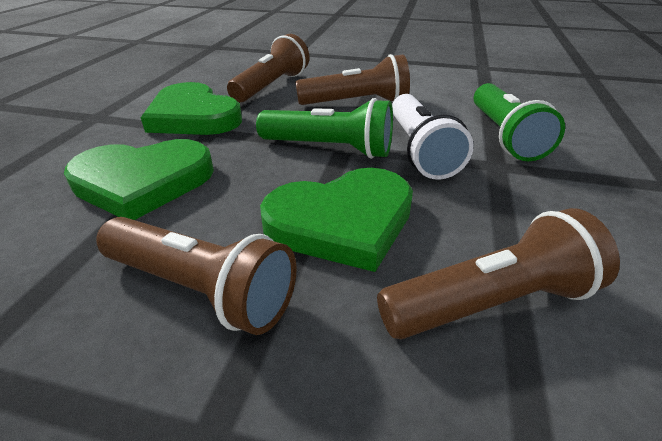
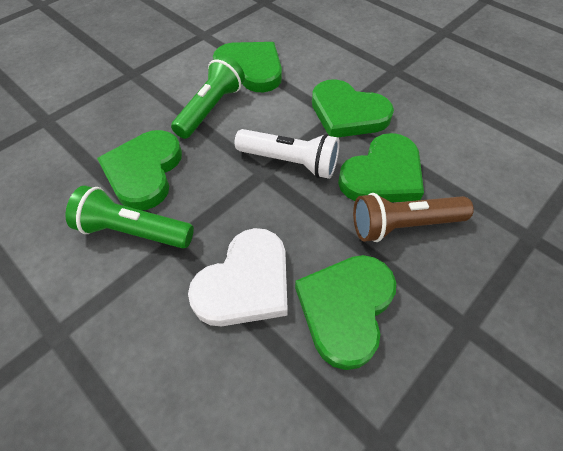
brown flashlight: [96,217,297,335] [227,34,309,102] [295,54,410,105] [377,208,620,339] = 4 -> [353,193,474,242] = 1
green heart: [64,139,214,220] [141,82,242,135] [260,168,413,272] = 3 -> [97,130,182,210] [213,42,282,92] [295,255,396,370] [312,79,394,137] [338,133,424,202] = 5
white heart: none = 0 -> [188,228,288,326] = 1

